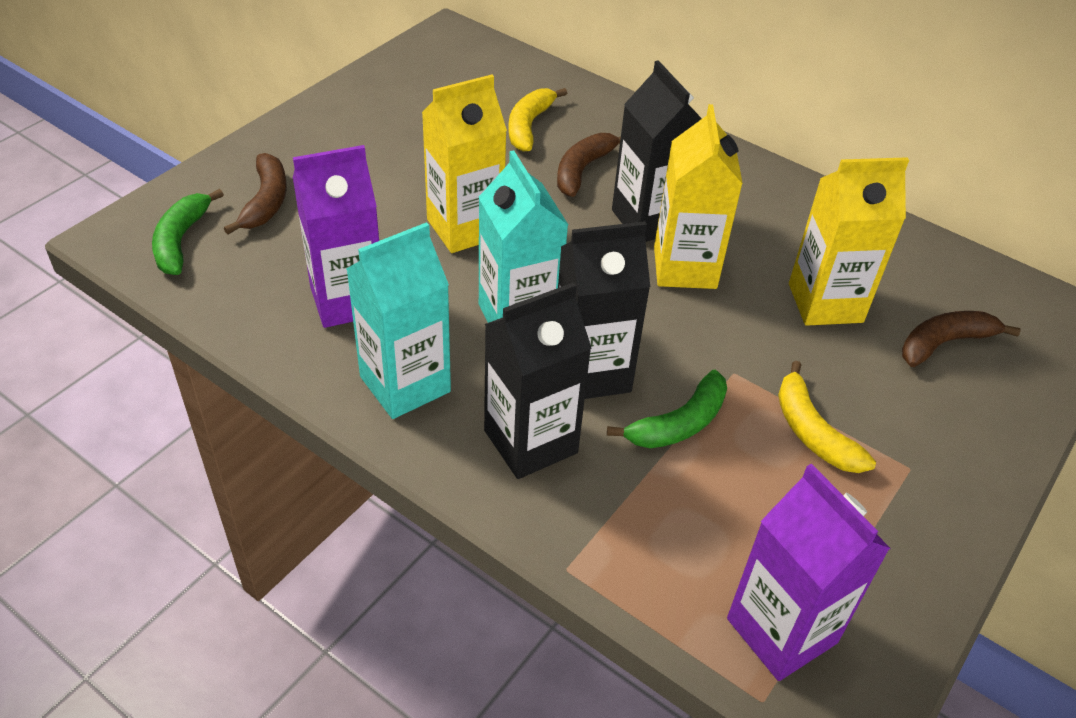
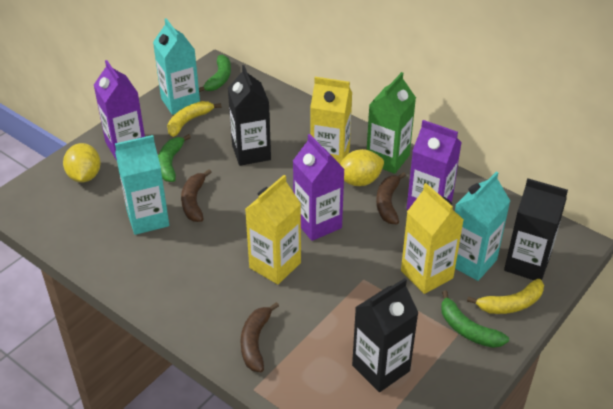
green banana: [152,189,224,275] [607,370,727,448] = 2 -> [158,134,191,182] [199,55,231,92] [441,290,509,348] = 3
green carton: none = 0 -> [367,72,416,174] = 1
purple carton: [293,145,379,328] [727,463,890,681] = 2 -> [94,60,145,160] [293,134,345,241] [406,120,462,210] = 3
turquoise carton: [346,222,451,419] [479,150,568,323] = 2 -> [115,135,169,235] [153,18,200,115] [455,172,510,281] = 3
yellow lemon: none = 0 -> [63,143,101,182] [340,149,384,186] = 2

